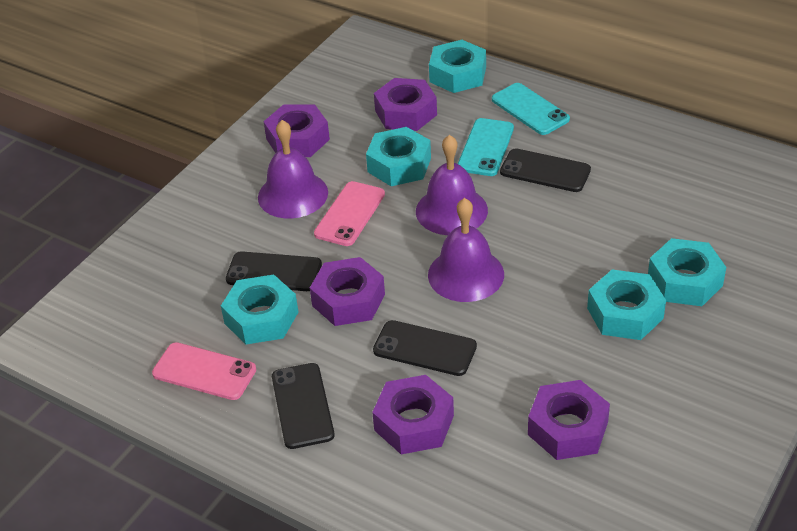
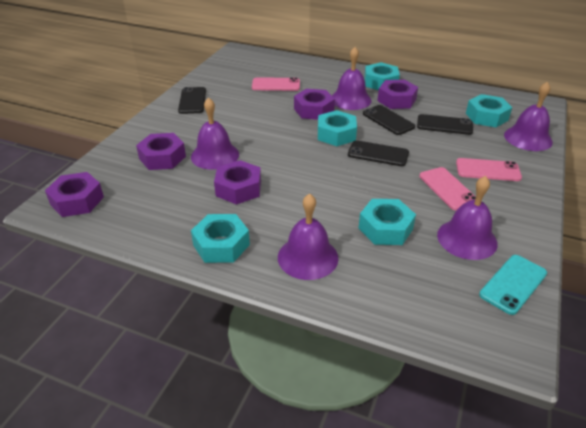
pink phone: [152,342,256,400] [314,181,385,246] = 2 -> [252,77,300,91] [420,167,476,210] [456,158,522,181] = 3
purple bell: [258,120,328,219] [416,135,488,235] [428,198,504,302] = 3 -> [191,97,239,170] [278,194,339,280] [332,47,371,110] [437,176,498,260] [504,82,553,151] = 5
turquoise phone: [458,118,514,176] [492,83,570,135] = 2 -> [479,255,547,315] = 1

